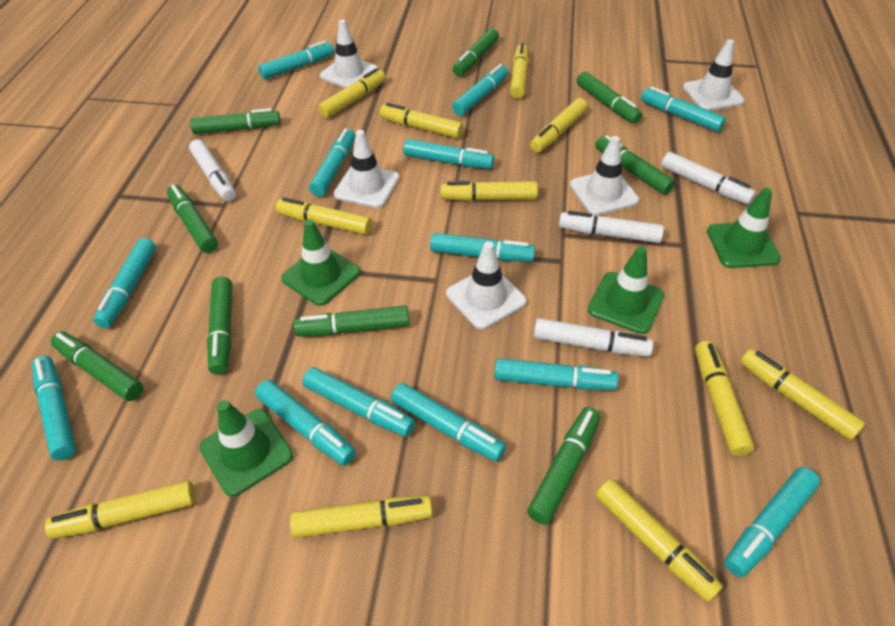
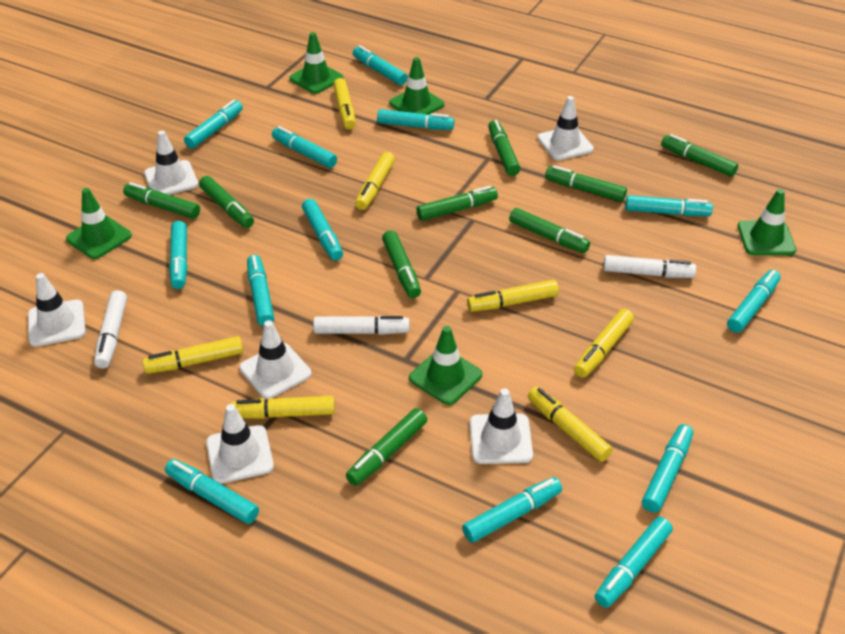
green traffic cone: [199,400,293,497] [281,219,360,306] [588,246,664,334] [707,188,781,268] = 4 -> [66,188,132,259] [289,32,343,94] [389,57,445,115] [409,326,482,405] [738,189,796,255] = 5
white marker: [189,139,236,201] [534,318,653,357] [559,211,664,243] [661,152,756,204] = 4 -> [94,290,127,368] [313,316,409,335] [603,255,696,278] = 3
white traffic cone: [320,19,378,88] [334,130,400,208] [446,241,527,330] [570,136,639,215] [683,39,744,111] = 5 -> [28,273,86,347] [144,131,198,195] [206,404,274,484] [239,320,311,399] [470,388,533,464] [537,96,594,161] = 6
yellow marker: [45,481,195,539] [276,197,372,235] [290,495,433,538] [318,68,386,118] [380,103,463,138] [441,181,538,201] [510,43,529,98] [530,98,587,153] [595,479,723,602] [695,341,754,456] [740,349,865,440] = 11 -> [142,336,243,374] [231,396,335,419] [333,78,356,129] [355,152,395,210] [467,280,559,312] [528,387,613,462] [574,309,634,378] = 7

